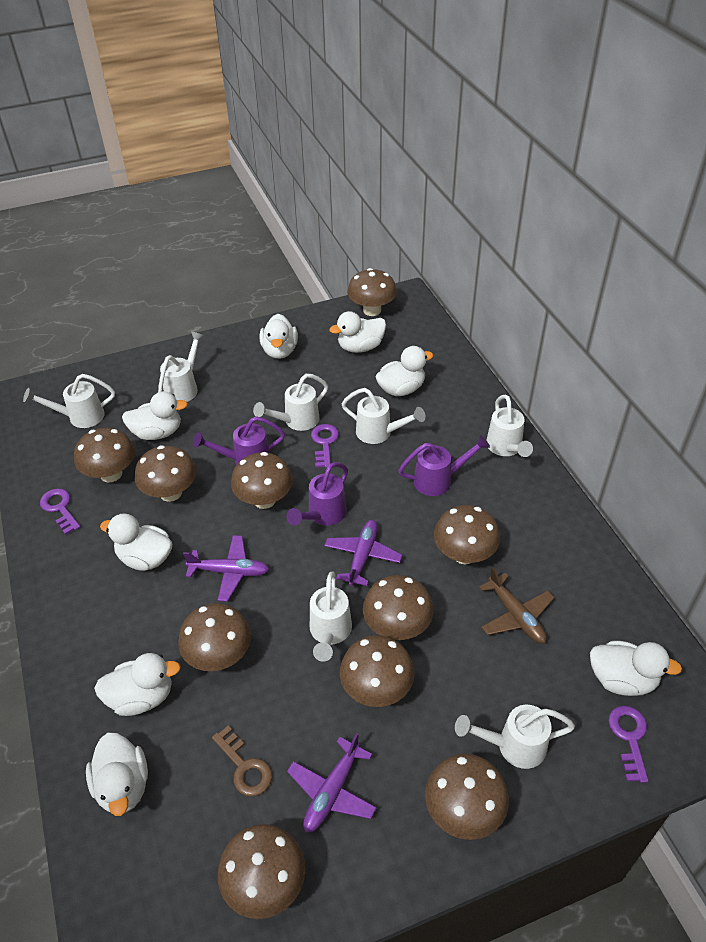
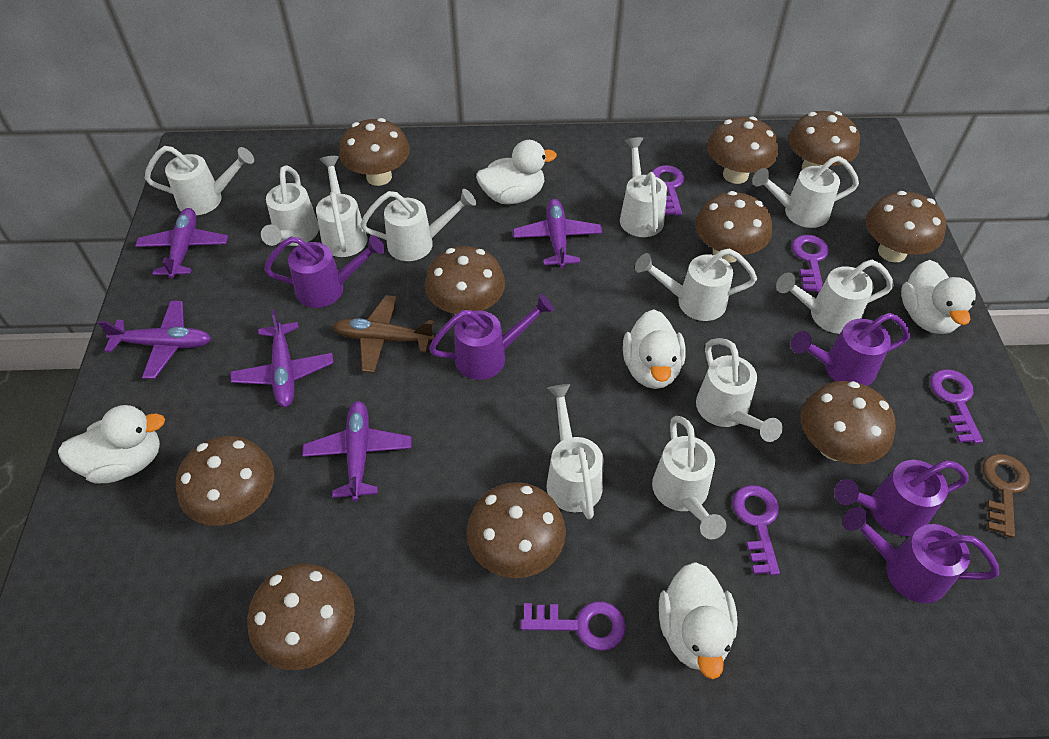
purple key: [40,488,81,535] [311,424,339,468] [608,706,648,783] = 3 -> [521,601,626,651] [652,165,684,216] [732,485,780,575] [792,235,829,293] [930,369,983,444] = 5
purple plane: [183,535,269,602] [287,733,377,832] [324,520,402,586] = 3 -> [98,301,211,379] [135,208,228,279] [230,309,334,407] [302,401,411,501] [513,199,602,268] = 5
purple watering can: [193,416,285,465] [287,462,348,525] [398,435,490,496] = 3 -> [264,235,385,308] [429,294,554,380] [791,313,910,386] [834,460,969,536] [843,507,999,603] = 5
white duck: [86,733,148,816] [94,653,181,716] [100,513,172,571] [122,391,188,440] [259,314,298,359] [329,311,386,353] [375,346,433,396] [590,641,682,696] = 8 -> [58,405,165,484] [476,140,557,204] [623,309,686,389] [659,562,738,679] [901,260,976,334] = 5
white watering can: [23,374,115,428] [158,331,204,402] [253,374,328,431] [310,572,352,662] [342,388,426,444] [455,705,575,769] [486,394,533,457] = 7 -> [145,146,254,215] [261,165,319,246] [316,156,367,257] [360,189,476,261] [546,384,603,519] [620,137,667,237] [635,249,757,321] [652,416,726,539] [696,338,783,442] [752,156,859,228] [776,260,894,334] = 11

